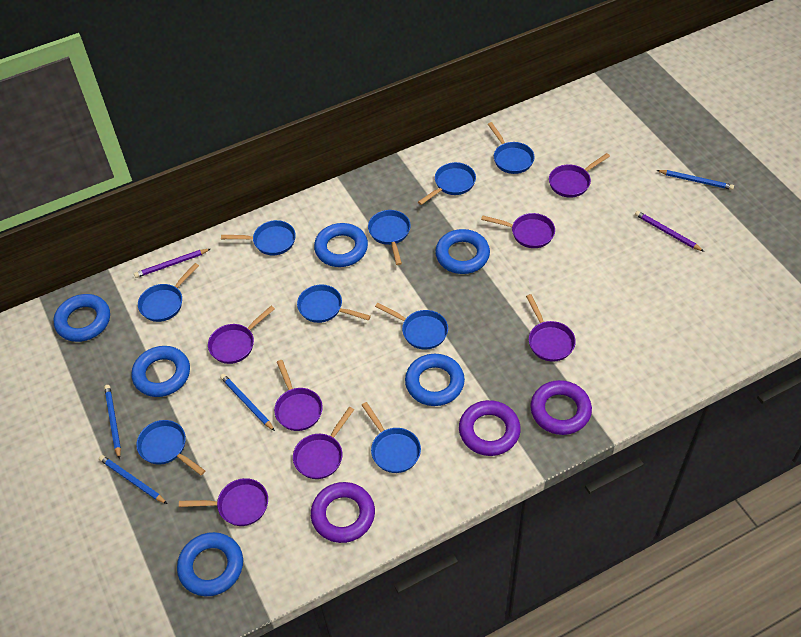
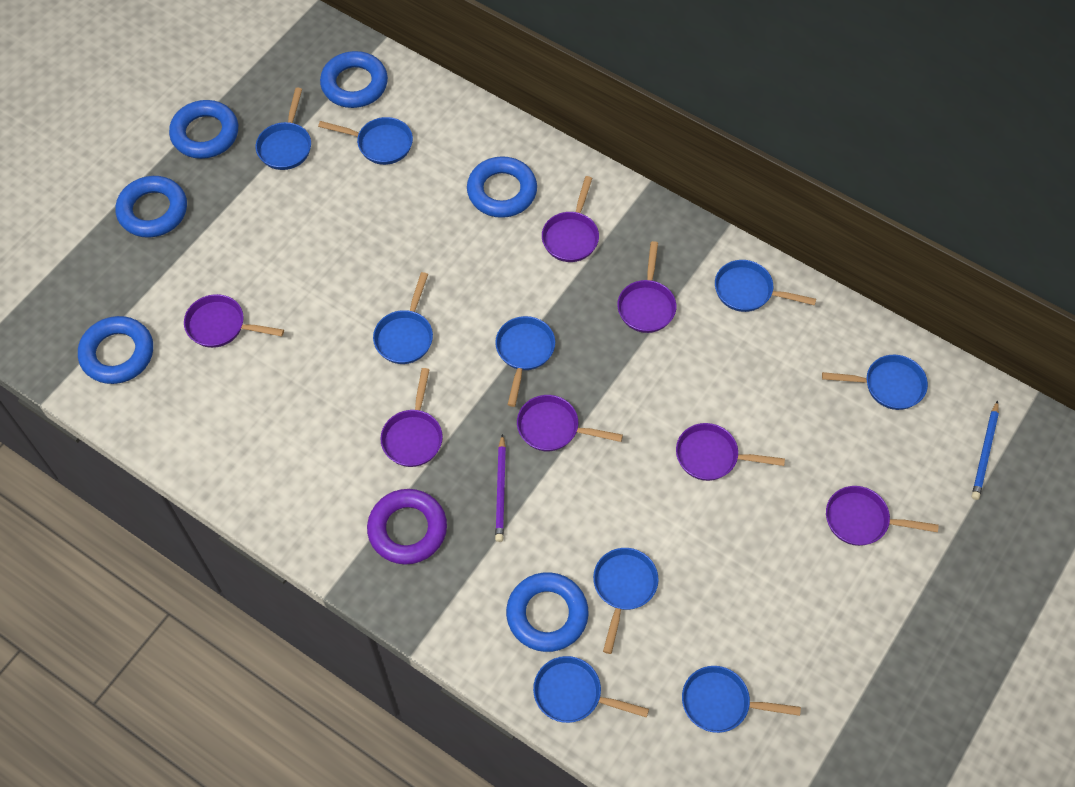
blue pencil: [99,455,167,504] [104,385,121,459] [220,374,275,431] [656,170,734,190] = 4 -> [972,400,999,500] = 1
purple pencil: [134,249,210,278] [635,211,704,252] = 2 -> [495,434,506,542] = 1
purple ring: [311,482,375,543] [459,400,521,456] [530,380,592,435] = 3 -> [367,489,447,565] = 1

